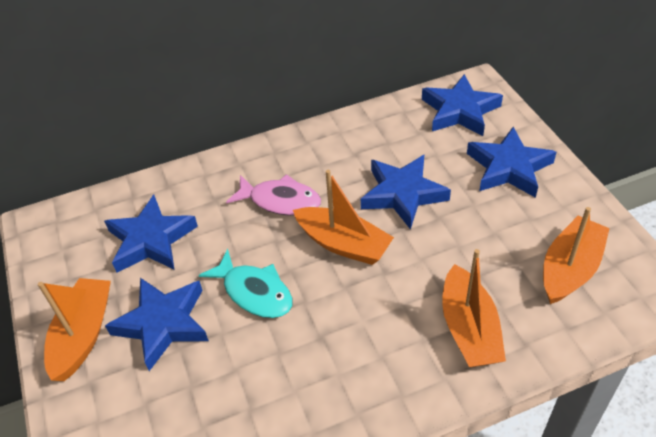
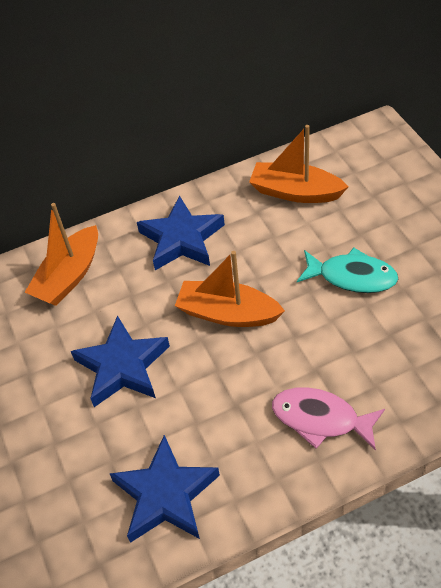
blue star: [104,195,198,273] [105,278,209,371] [361,155,451,230] [422,74,503,136] [467,127,556,198] = 5 -> [71,315,170,407] [110,435,220,543] [137,195,225,270] = 3
orange boat: [38,278,111,381] [293,170,394,265] [442,249,506,367] [543,207,610,304] = 4 -> [25,203,98,306] [175,251,285,327] [249,125,348,203] = 3

